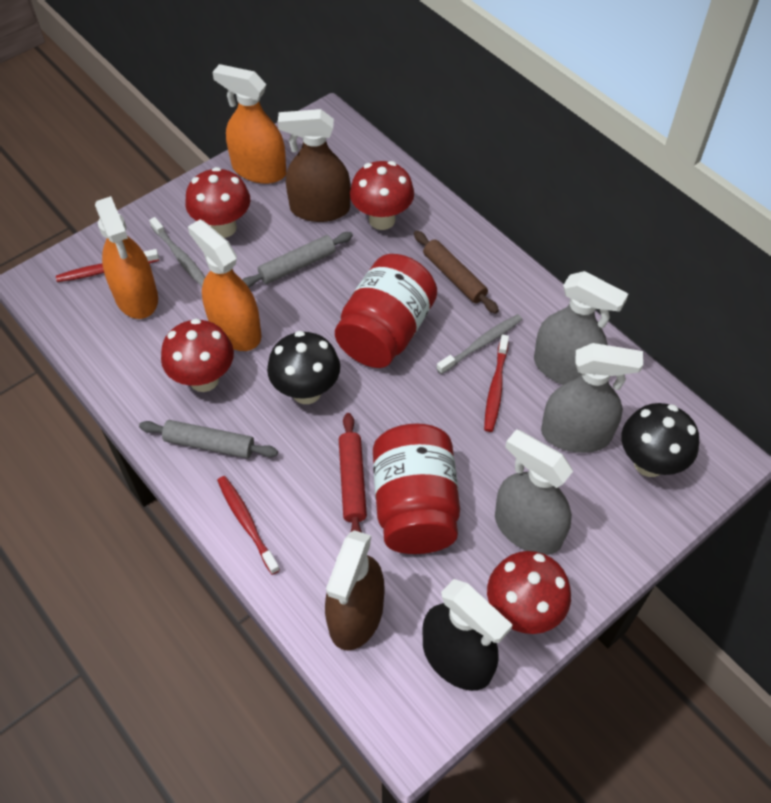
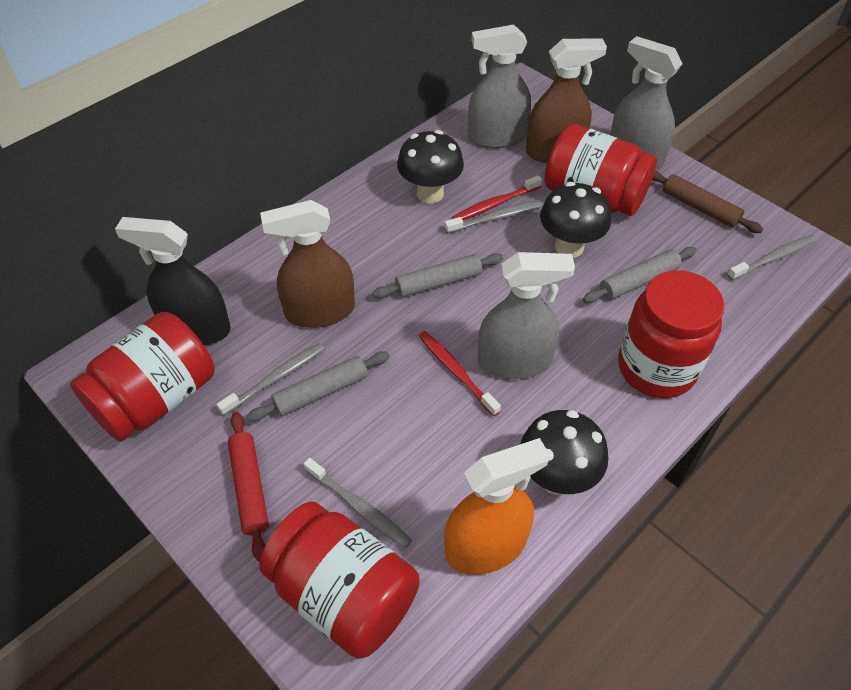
black mushroom: [267,331,340,404] [621,403,699,477] = 2 -> [397,130,464,204] [520,410,608,495] [540,182,611,258] = 3
grey rolling pin: [139,420,278,458] [242,232,353,288] = 2 -> [247,351,389,421] [372,253,503,298] [583,247,697,303] = 3
grey toothbrush: [149,217,205,287] [436,314,522,374] = 2 -> [216,343,324,416] [304,458,412,548] [445,201,542,234] [727,236,815,280] = 4
orange spray bottle: [95,196,158,319] [188,219,262,351] [212,64,286,184] = 3 -> [444,438,550,575] = 1
red jar: [335,254,437,368] [373,424,460,554] = 2 -> [70,312,215,442] [259,502,420,659] [544,124,657,216] [618,271,724,398] = 4
red mushroom: [161,318,234,392] [185,167,250,238] [350,161,414,230] [487,551,571,634] = 4 -> none = 0
red toothbrush: [56,249,159,282] [217,476,280,575] [484,335,509,432] = 3 -> [419,331,501,416] [452,175,542,220] = 2

